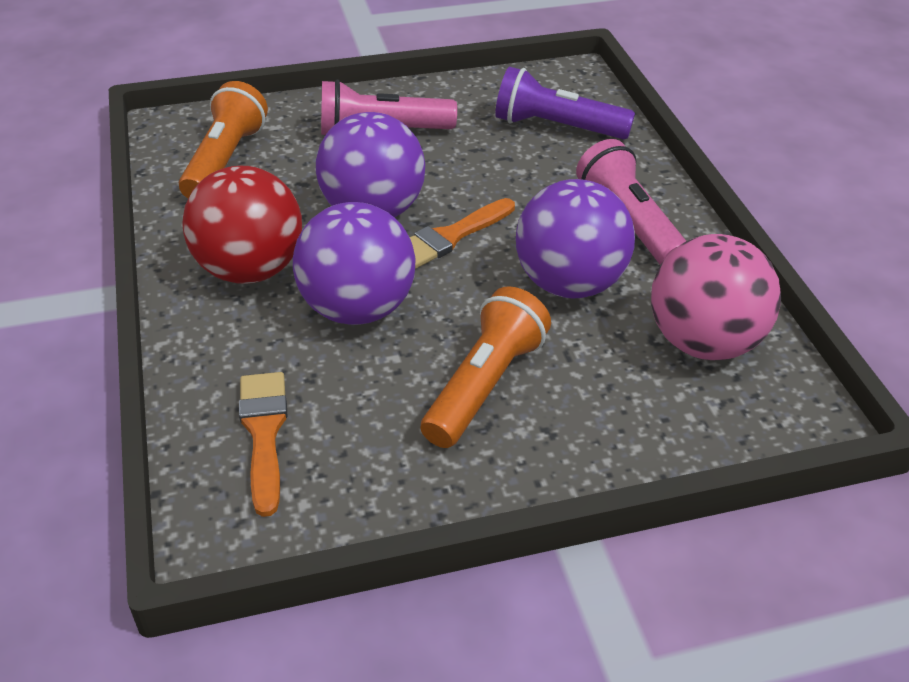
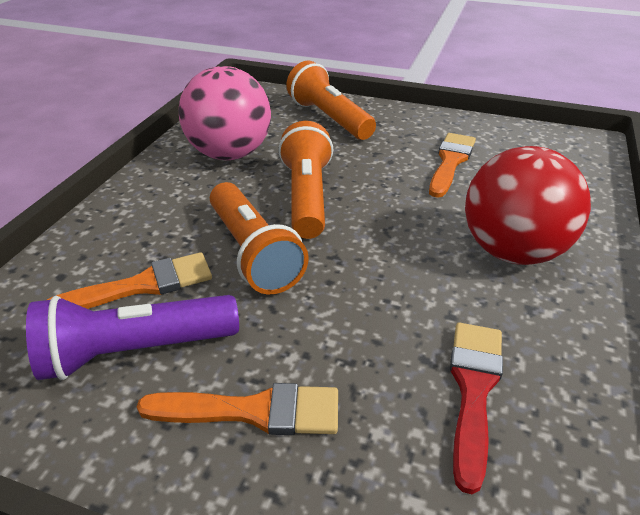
orange brush: [239,372,287,517] [410,198,515,269] = 2 -> [47,252,212,309] [137,383,338,435] [429,133,476,198] = 3
orange flashlight: [179,81,268,198] [420,286,551,448] = 2 -> [210,182,309,294] [278,121,333,239] [286,60,376,140] = 3
pink flashlight: [321,79,457,135] [576,139,686,265] = 2 -> none = 0
purple ball: [293,202,416,325] [316,112,425,217] [516,179,635,299] = 3 -> none = 0
red brush: none = 0 -> [450,323,503,494] = 1

